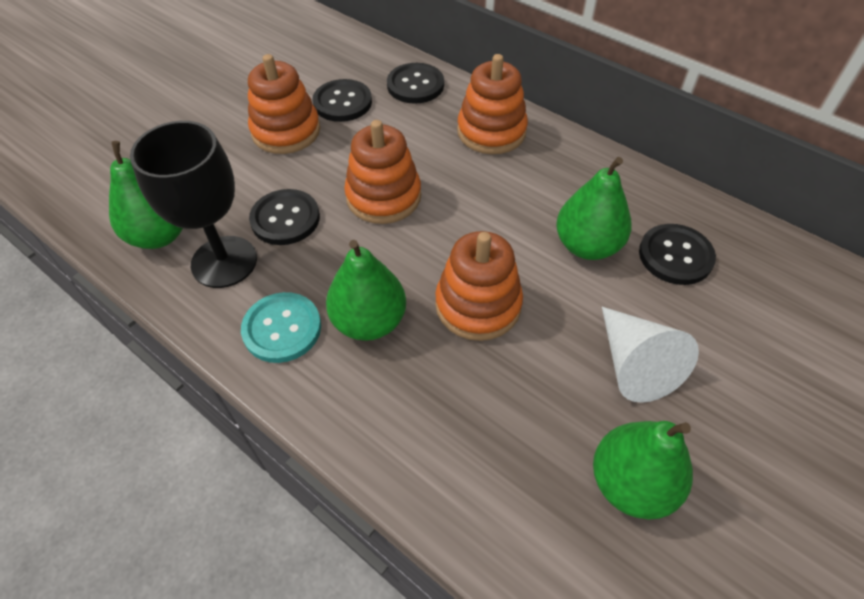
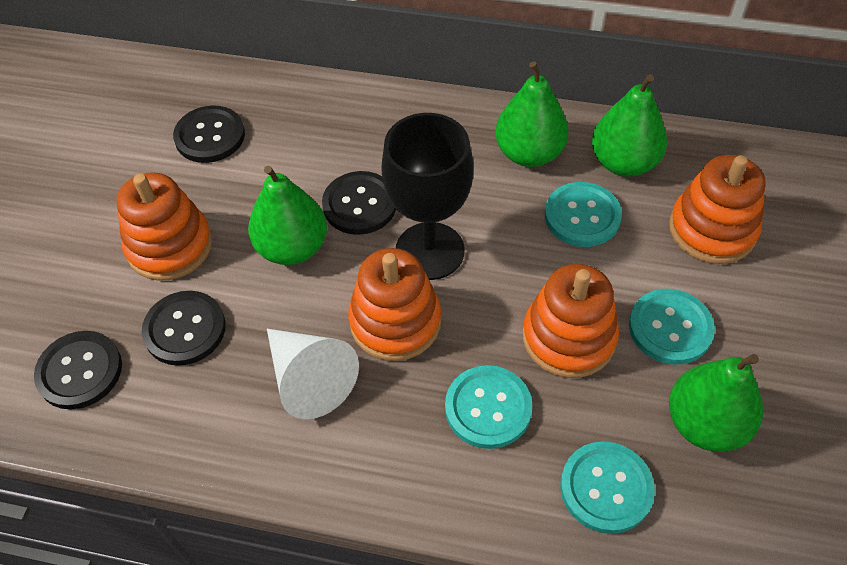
turquoise button: [241,292,321,363] = 1 -> [445,365,532,449] [545,182,622,247] [560,441,655,534] [629,289,715,364] = 4

